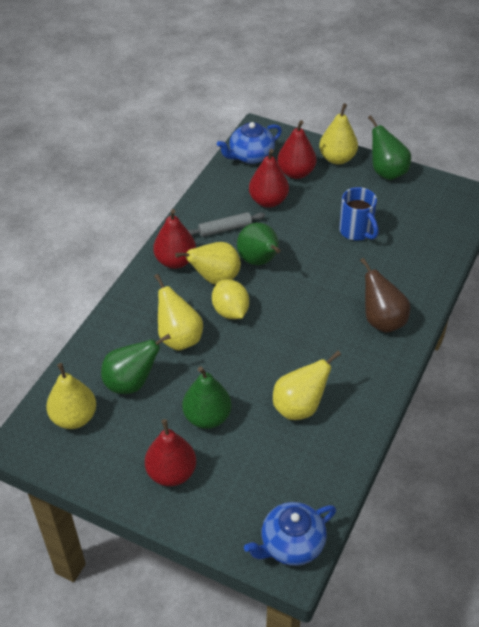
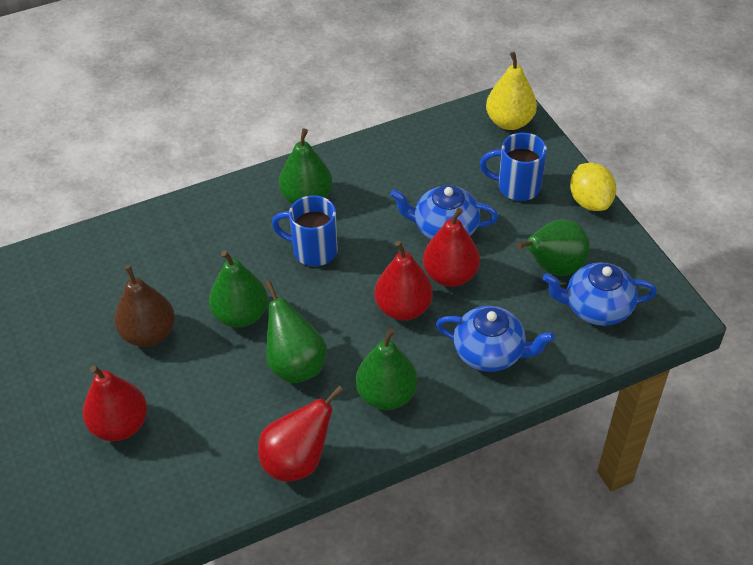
blue mug: [339,187,379,241] = 1 -> [272,195,338,266] [480,133,547,201] = 2
blue teapot: [217,122,282,164] [244,502,336,566] = 2 -> [390,185,498,239] [436,306,555,372] [543,262,657,326] = 3
green pear: [101,334,171,394] [182,366,232,429] [237,222,281,265] [368,115,411,180] = 4 -> [209,250,268,328] [265,281,327,384] [279,128,332,204] [356,328,418,410] [517,219,589,276] = 5
grey rolling pin: [188,212,265,237] = 1 -> none = 0
yellow pear: [46,363,96,429] [154,274,203,351] [175,242,241,285] [273,351,341,420] [319,103,358,164] = 5 -> [486,52,537,130] = 1

